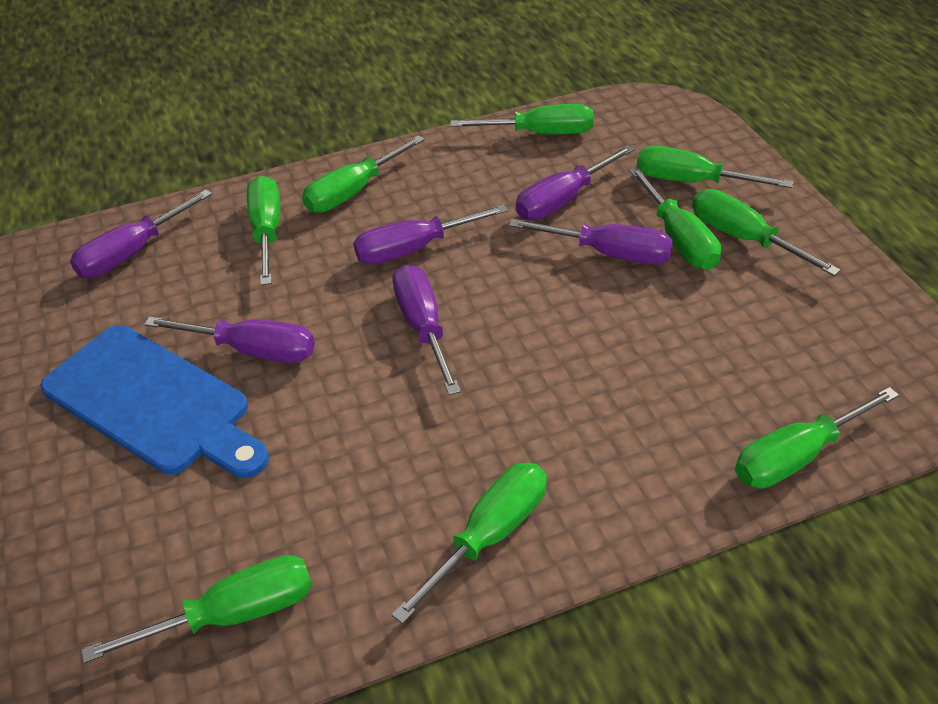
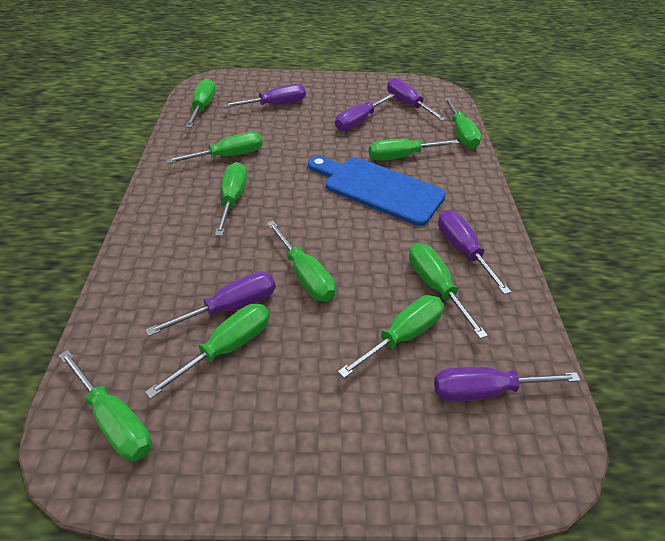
green screwdriver: [81,555,312,663] [247,176,280,285] [302,135,425,213] [392,462,547,624] [451,104,594,134] [629,167,721,270] [637,146,793,188] [692,189,840,276] [735,387,899,489] = 9 -> [59,350,152,462] [145,304,270,399] [166,132,263,164] [185,78,216,128] [215,162,247,236] [267,221,336,302] [338,295,444,378] [368,139,459,161] [409,243,488,339] [444,98,482,149] = 10

